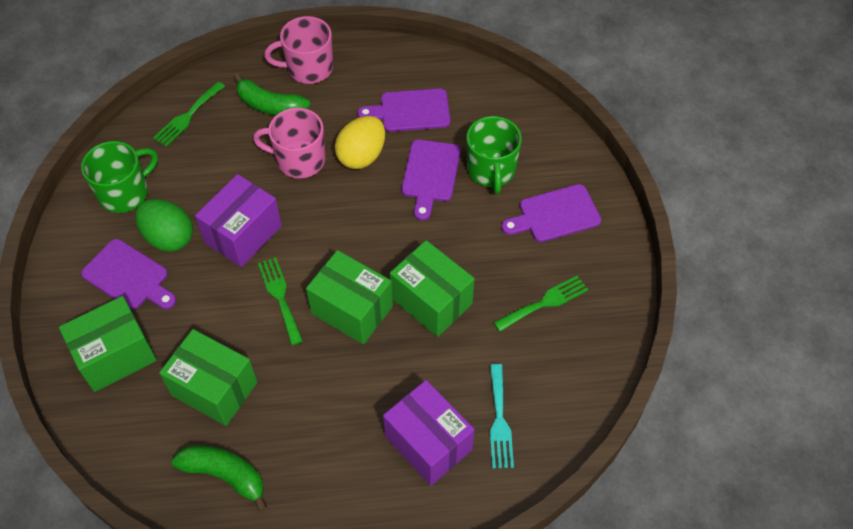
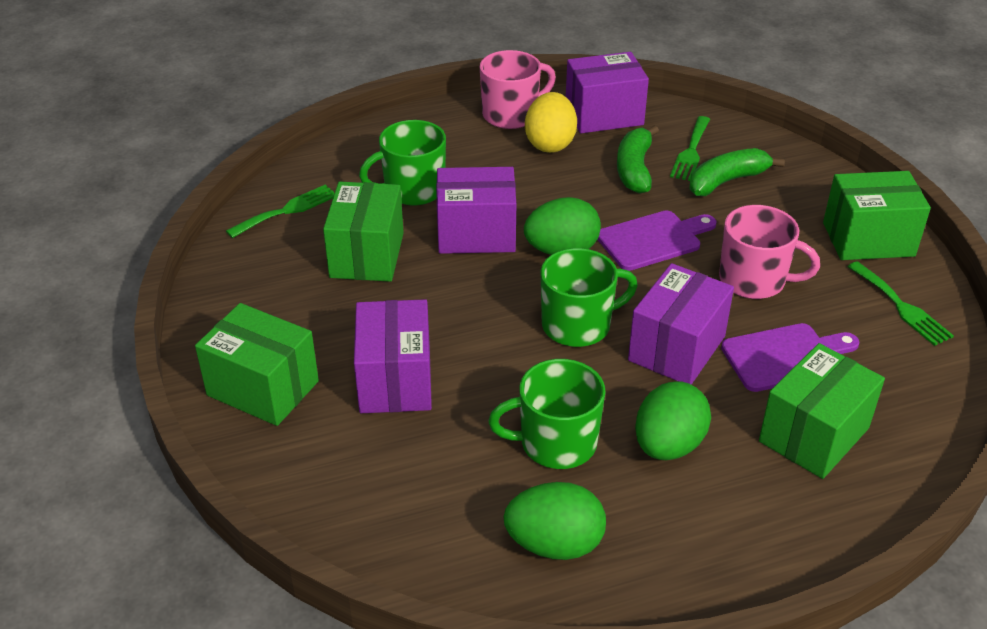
green egg: [135,199,193,252] = 1 -> [504,482,606,560] [524,197,601,255] [635,381,711,460] = 3
green mug: [81,141,158,213] [467,116,522,194] = 2 -> [359,120,446,206] [488,359,606,469] [540,248,638,347] = 3
purple box: [195,174,282,267] [383,380,475,486] = 2 -> [354,299,432,413] [436,167,516,254] [566,52,649,133] [628,263,734,385] = 4
purple cutting board: [81,239,176,309] [357,88,450,132] [402,139,461,220] [501,184,601,242] = 4 -> [597,210,716,271] [721,323,859,392] = 2
turquoise fork: [490,364,514,468] = 1 -> none = 0

